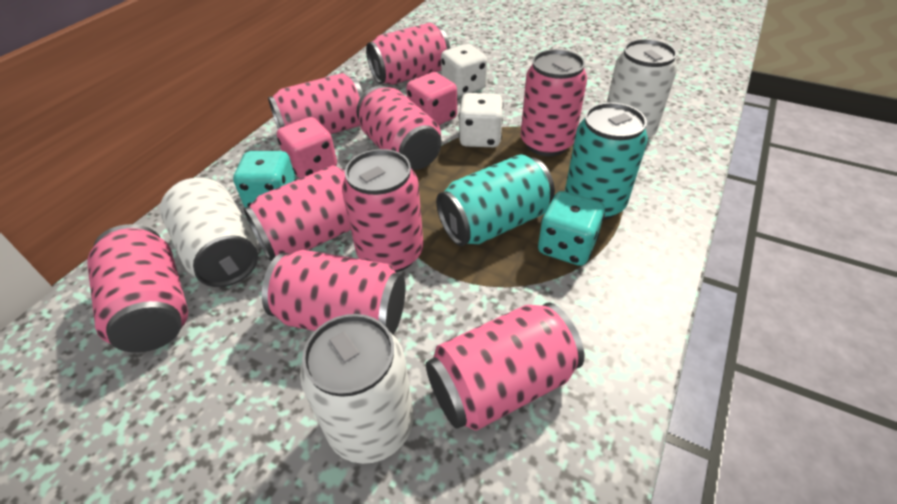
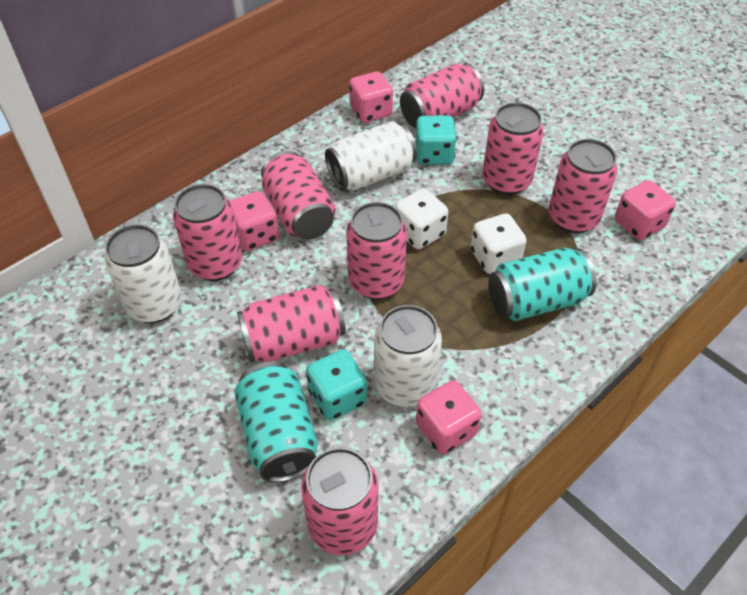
pink can: [87,224,188,352] [244,165,351,261] [262,250,405,334] [268,73,363,134] [342,149,424,272] [357,86,442,170] [366,23,450,85] [426,302,584,430] [521,49,587,156] = 9 -> [173,184,242,281] [237,285,346,362] [261,151,335,240] [301,447,378,555] [346,202,407,300] [400,63,484,128] [482,102,544,195] [549,139,618,233] = 8
pink dice: [277,117,337,179] [406,72,457,125] = 2 -> [230,191,279,251] [349,71,393,123] [416,380,482,454] [615,180,676,240] = 4

